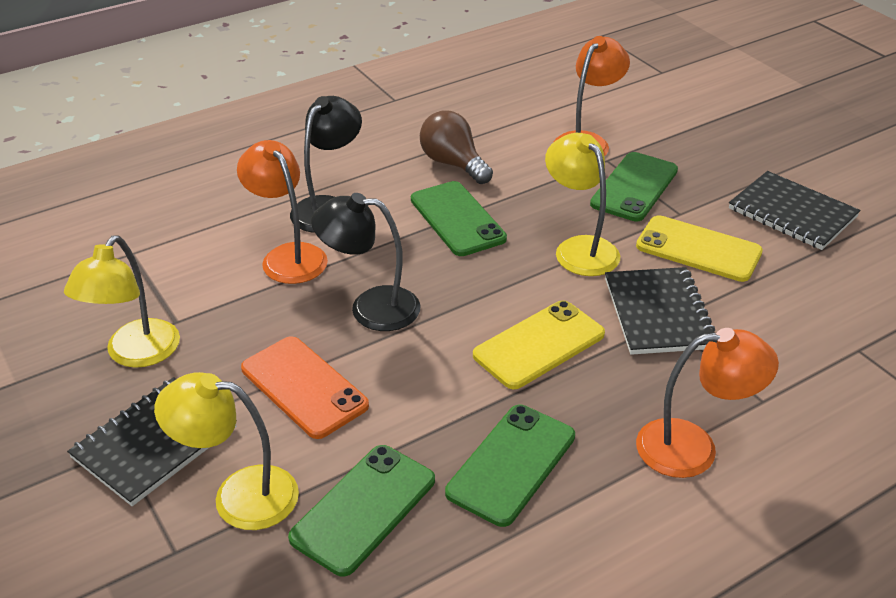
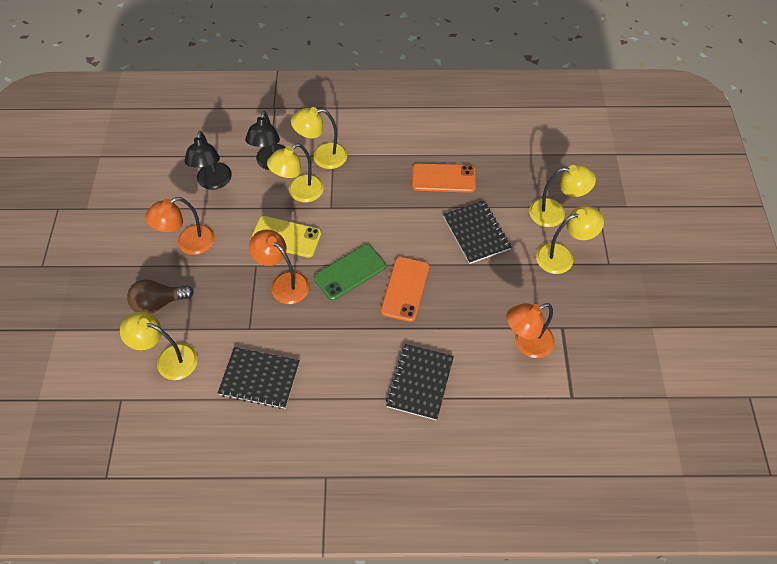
green phone: [288,445,435,577] [411,181,507,256] [445,405,575,527] [590,152,678,221] = 4 -> [314,244,386,300] = 1
orange phone: [241,336,369,439] = 1 -> [380,257,429,322] [412,163,476,193] = 2
yellow lamp: [64,235,180,368] [154,372,299,530] [545,133,620,276] = 3 -> [120,312,198,380] [267,144,324,202] [291,107,347,169] [529,164,596,227] [536,206,604,274] = 5
yellow phone: [473,300,605,389] [636,215,763,282] = 2 -> [250,216,322,258] = 1

